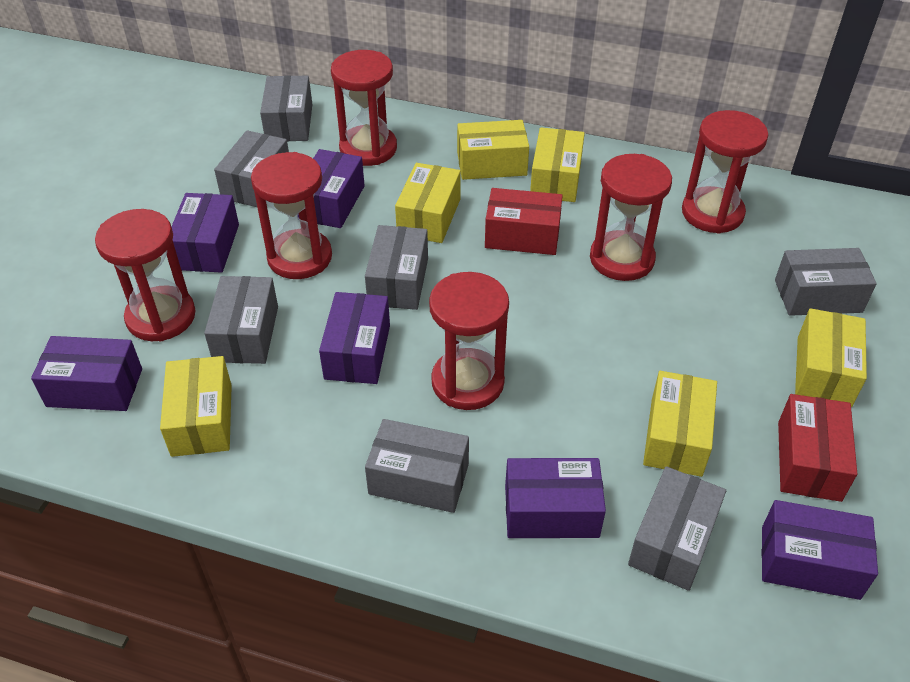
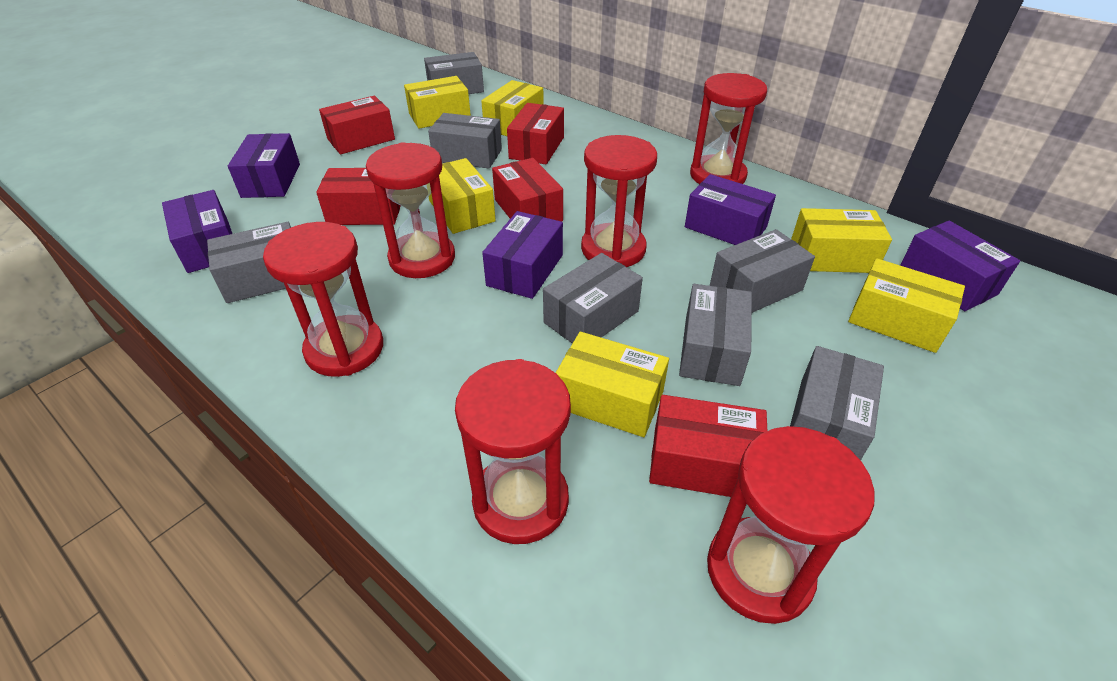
purple box: [31,336,142,411] [171,193,239,273] [298,149,365,228] [319,292,390,384] [505,458,606,538] [762,500,878,600] = 6 -> [162,190,232,273] [228,133,300,198] [482,211,563,299] [685,174,776,245] [900,221,1020,311] = 5
red box: [485,188,563,255] [778,394,857,502] = 2 -> [316,168,401,225] [319,96,395,154] [492,158,563,222] [507,103,564,164] [649,395,767,497] = 5

